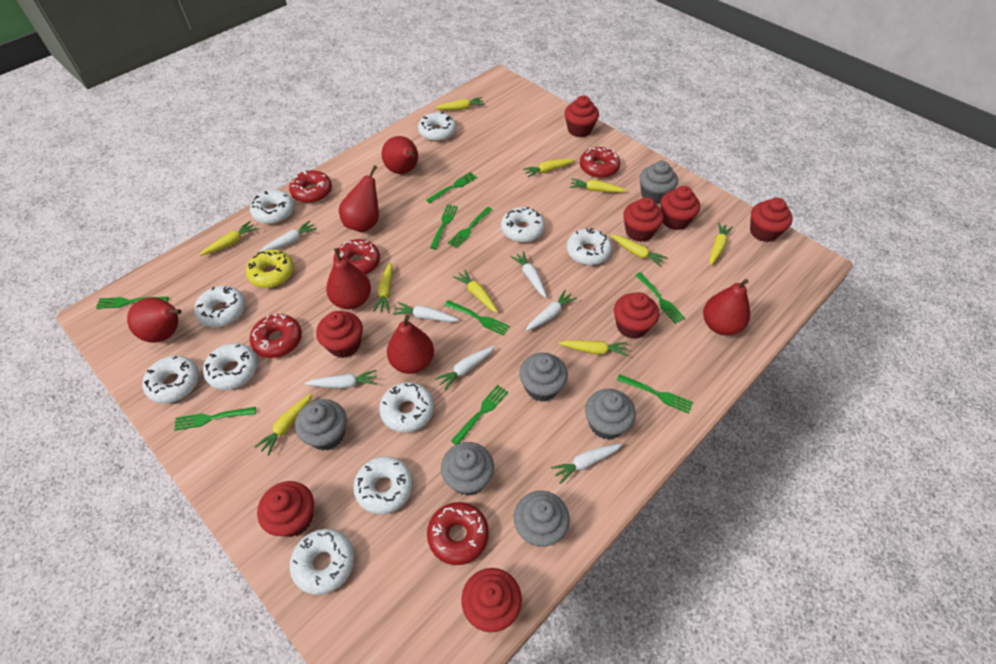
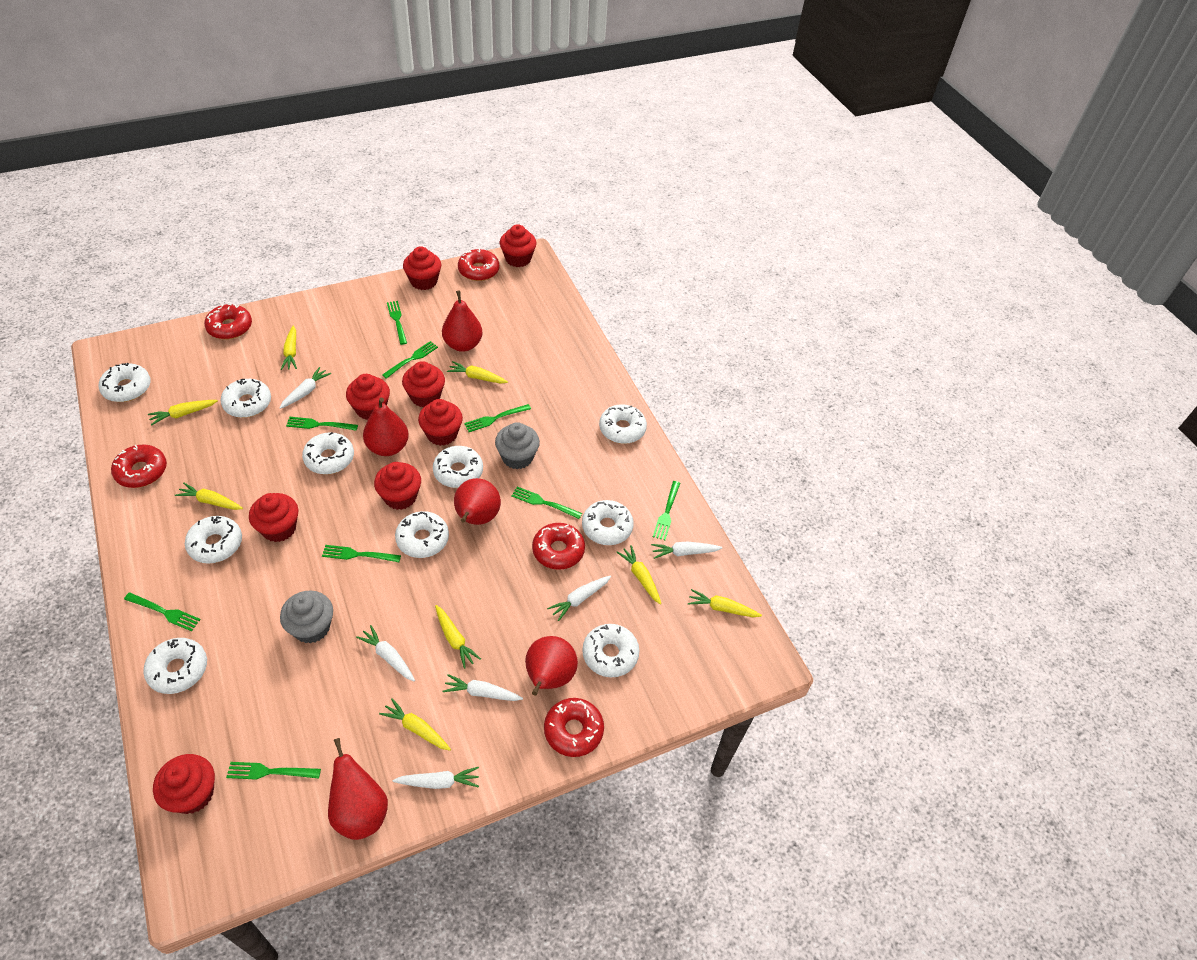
grey cupcake: [295,399,347,451] [441,442,494,495] [514,491,570,547] [519,353,568,401] [585,389,636,439] [640,161,678,204] = 6 -> [280,591,333,643] [495,422,540,469] = 2
red pear: [127,297,181,343] [326,248,371,309] [339,165,379,232] [382,136,418,174] [387,315,434,374] [703,279,750,335] = 6 -> [328,738,388,840] [363,398,409,456] [442,291,483,352] [454,478,501,525] [525,636,578,696] = 5
white carrot: [260,221,317,252] [304,370,377,389] [393,302,459,322] [435,346,495,391] [510,251,547,298] [525,290,577,331] [551,443,623,484] = 7 -> [279,367,331,409] [356,625,415,681] [392,767,479,789] [443,674,523,701] [547,575,611,621] [651,542,722,559] = 6
yellow carrot: [200,221,258,256] [255,393,312,456] [373,262,393,313] [435,97,485,110] [453,269,498,313] [523,159,575,177] [558,340,628,356] [570,178,627,193] [610,235,668,267] [709,223,733,265] = 10 -> [148,400,218,425] [175,483,243,510] [281,325,297,370] [379,698,451,751] [435,605,481,669] [447,361,508,383] [617,545,661,605] [688,589,762,617] = 8
yellow donut: [246,249,294,288] = 1 -> none = 0

